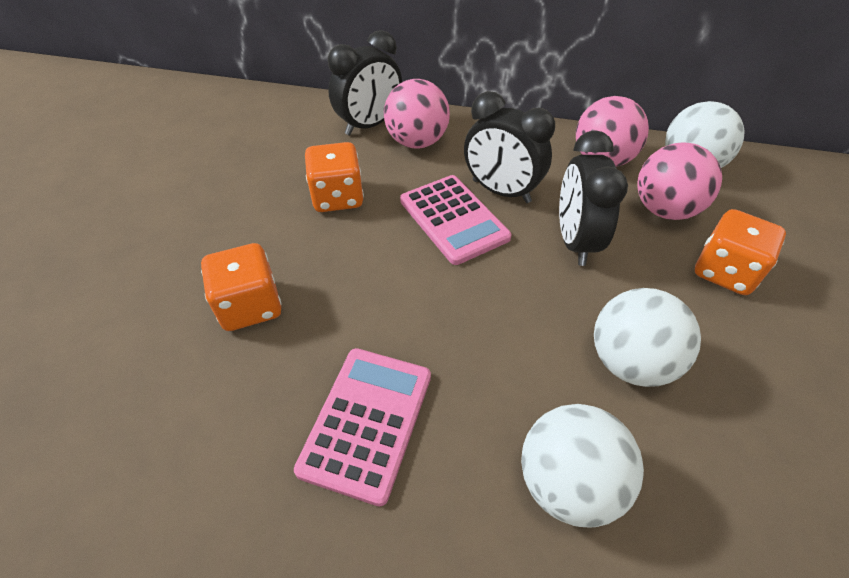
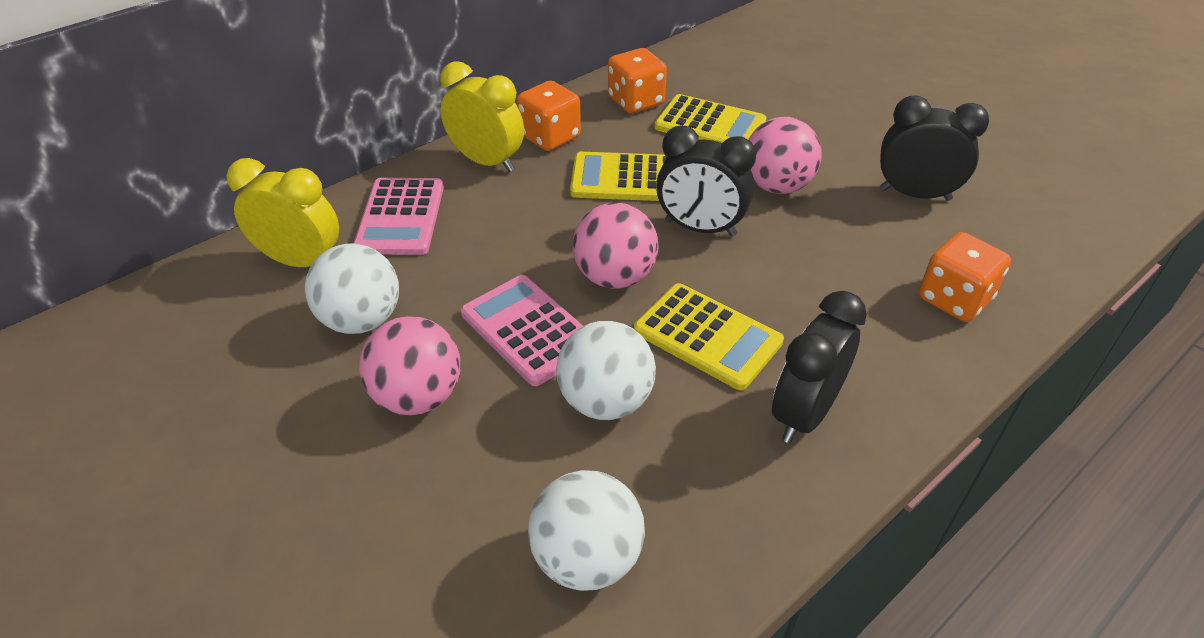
yellow calculator: none = 0 -> [570,152,667,201] [634,283,784,390] [654,94,766,143] = 3
yellow clock: none = 0 -> [226,158,339,267] [440,61,524,172] = 2

